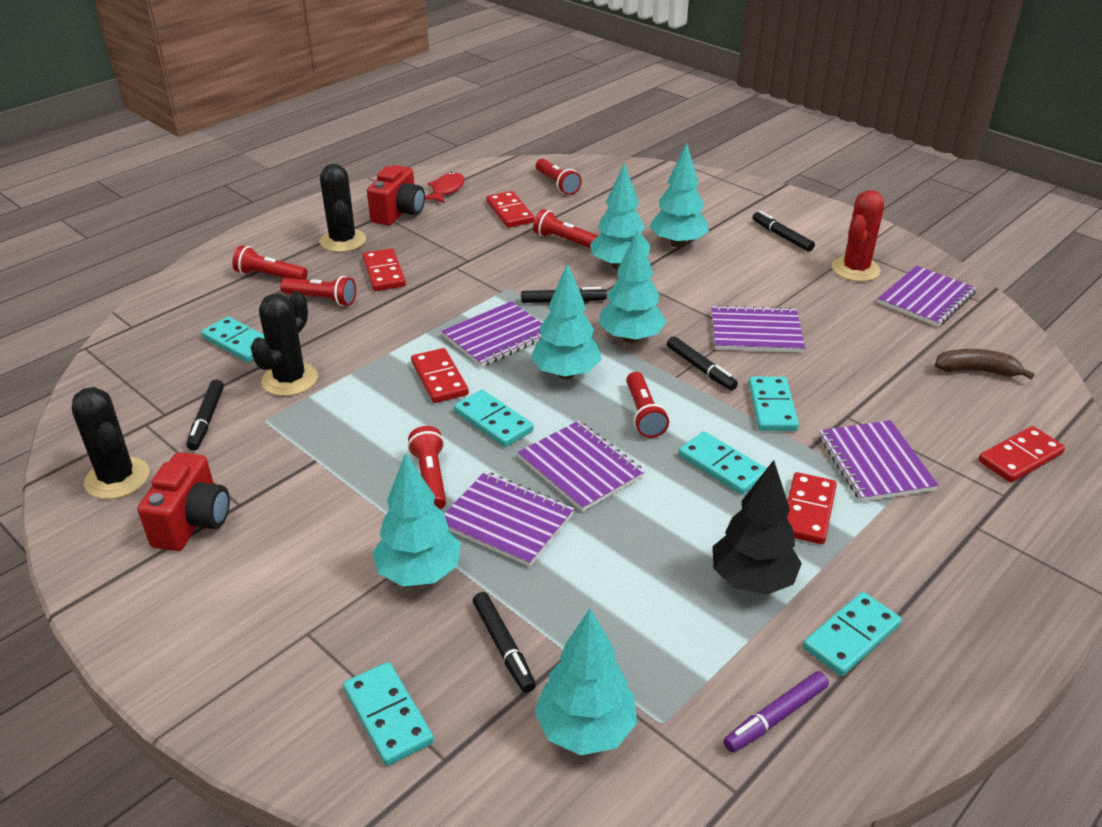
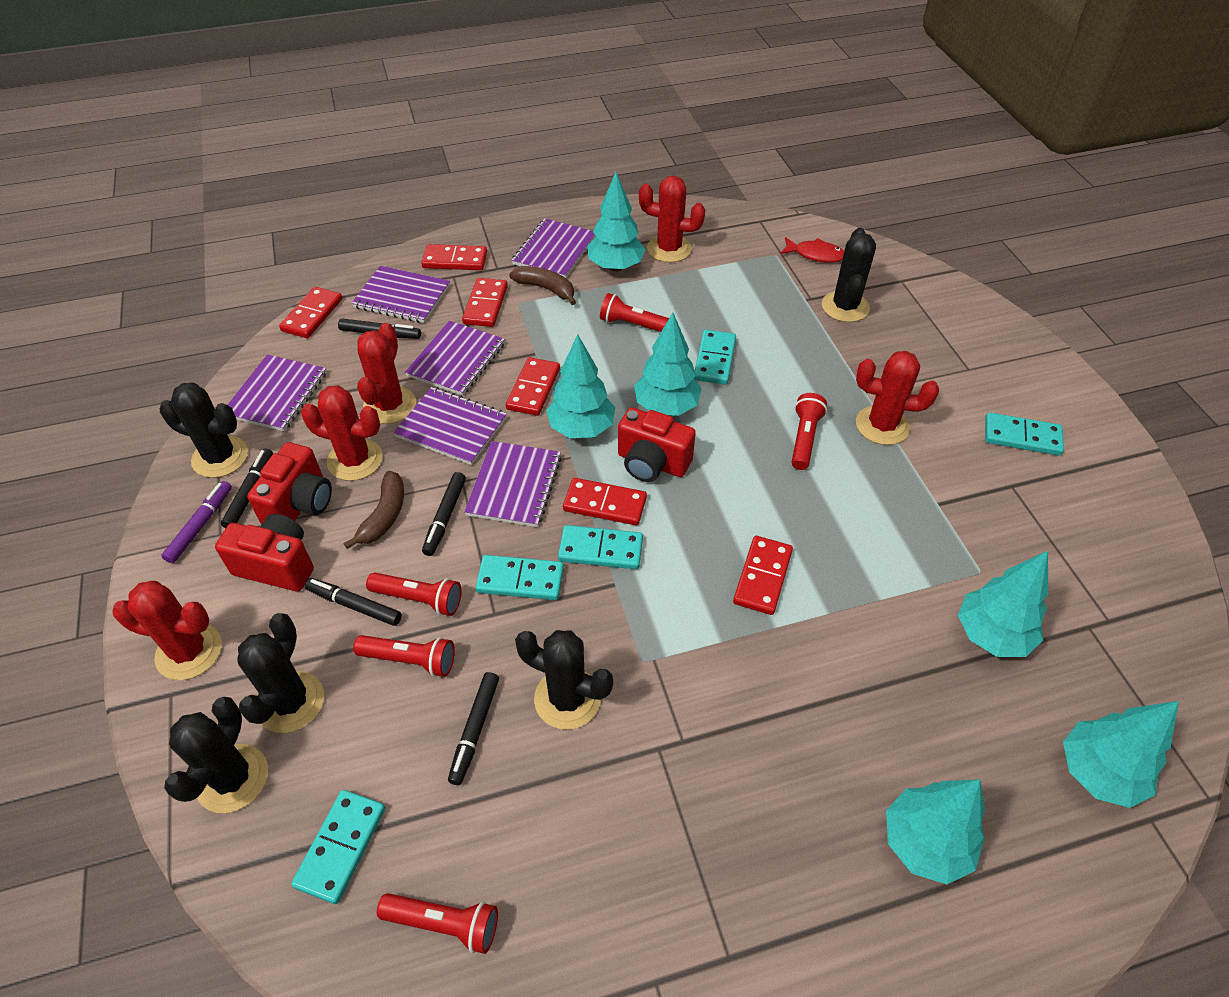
black cactus: [72,387,149,499] [251,291,318,396] [320,164,366,252] = 3 -> [160,382,248,478] [164,697,268,813] [237,613,324,733] [515,630,613,729] [822,228,876,322] = 5
black tree: [713,460,802,595] = 1 -> none = 0
brown banana: [935,349,1035,379] = 1 -> [344,471,404,549] [509,266,576,305] = 2
red cactus: [832,190,884,282] = 1 -> [112,581,222,680] [301,385,383,481] [357,323,416,424] [639,176,705,263] [856,351,939,445] = 5
red camera: [138,452,230,551] [367,165,425,225] = 2 -> [215,514,314,591] [247,442,332,524] [618,407,696,482] = 3
red domino: [362,248,406,291] [411,348,469,403] [486,191,534,228] [787,472,837,544] [978,426,1065,483] = 5 -> [279,287,342,338] [421,244,487,270] [462,278,508,327] [506,357,560,416] [563,478,647,525] [733,536,793,615] = 6
red flashlight: [232,245,308,280] [280,276,356,306] [408,426,446,510] [533,209,598,248] [536,159,582,195] [626,372,669,438] = 6 -> [353,635,455,677] [366,572,462,616] [377,893,498,954] [600,293,669,332] [791,393,827,470] = 5
turquoise domino: [201,316,265,362] [343,662,434,766] [454,390,534,447] [678,431,767,495] [749,376,799,431] [803,592,902,676] = 6 -> [291,790,385,904] [475,555,564,600] [558,525,643,569] [694,330,736,385] [985,412,1064,456] = 5

